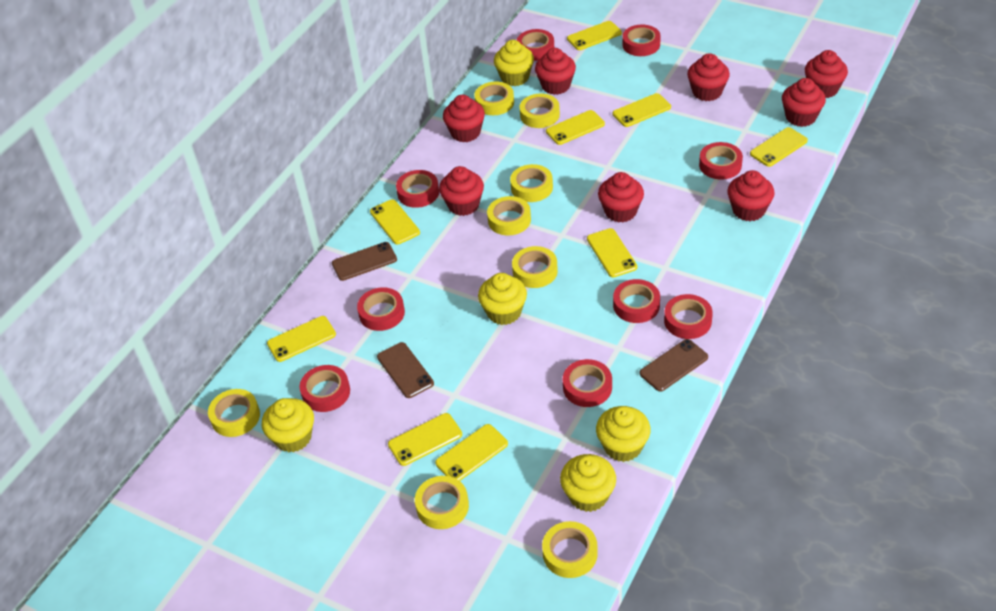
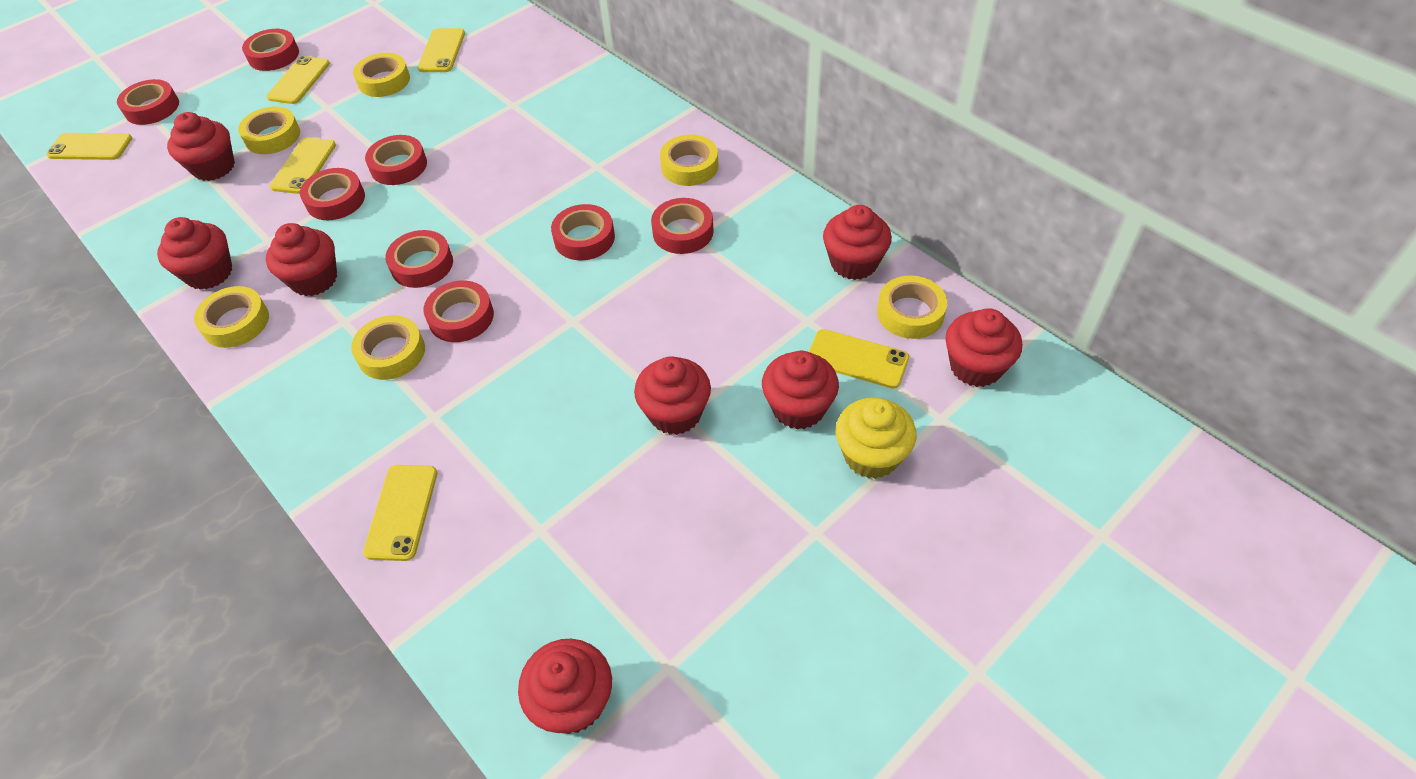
brown phone: [332,242,397,281] [377,342,434,398] [640,339,708,392] = 3 -> none = 0
red tape: [299,365,350,412] [357,287,405,331] [396,170,439,208] [517,29,554,61] [563,359,612,407] [613,279,660,323] [622,24,661,56] [664,294,713,339] [699,142,743,180] = 9 -> [117,79,179,125] [242,29,299,71] [300,168,365,220] [365,135,427,185] [385,230,453,288] [423,280,494,342] [551,204,615,261] [651,198,714,254] = 8
yellow cupcake: [262,398,314,452] [478,273,527,325] [494,40,534,86] [560,454,616,512] [596,406,651,462] = 5 -> [836,398,916,479] = 1
yellow phone: [267,316,336,362] [370,199,420,245] [388,413,462,466] [435,424,508,481] [546,110,605,145] [567,21,622,50] [587,228,637,278] [613,93,671,127] [750,127,808,167] = 9 -> [46,133,132,160] [266,56,330,104] [270,138,336,194] [363,465,437,561] [418,28,465,72] [809,329,909,389] = 6
yellow tape: [208,389,260,437] [415,476,469,529] [474,81,514,115] [487,196,531,235] [510,164,553,202] [512,246,558,288] [519,94,560,128] [542,521,598,578] = 8 -> [194,286,269,348] [238,107,300,154] [351,315,425,380] [353,53,410,97] [660,135,718,186] [877,275,947,339] = 6

